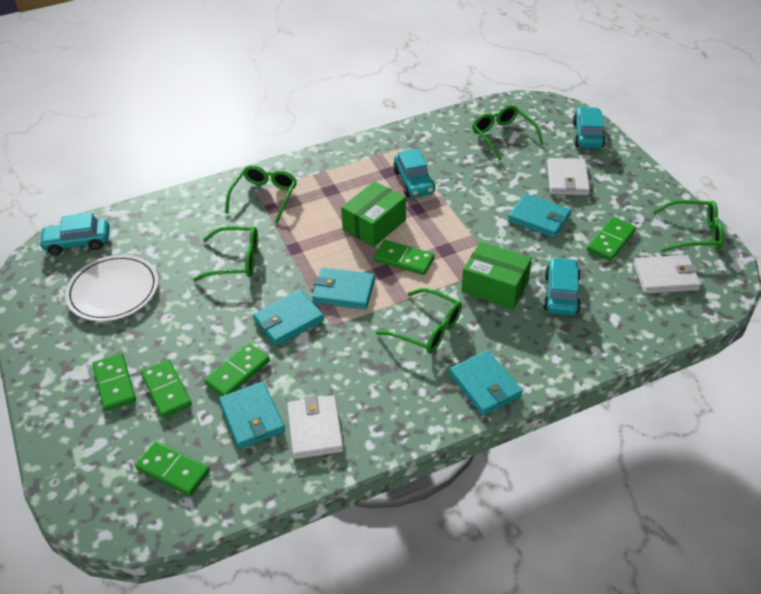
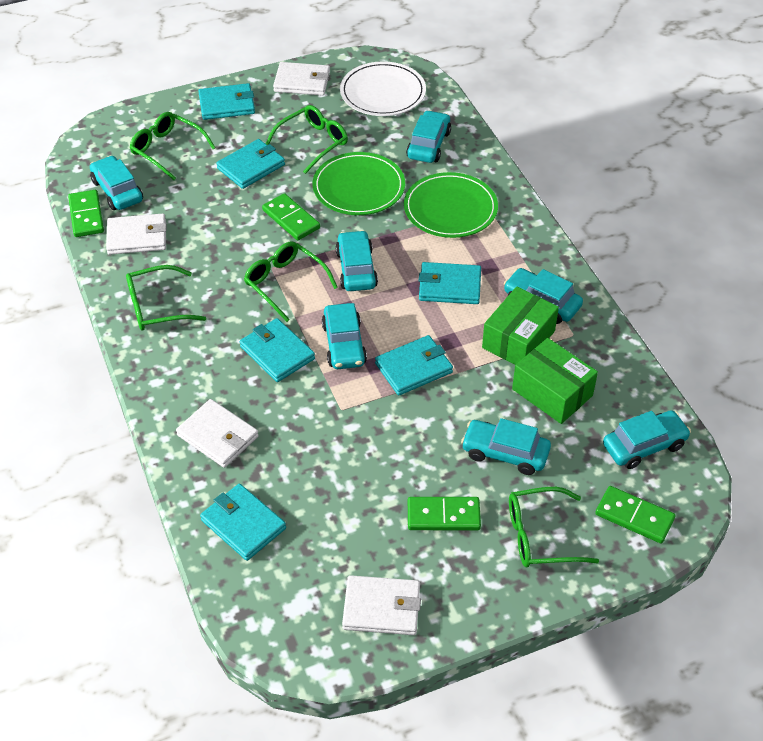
green domino: [92,353,136,411] [135,441,210,496] [141,359,192,418] [204,343,270,396] [374,240,435,275] [587,217,636,261] = 6 -> [68,190,104,237] [262,193,320,240] [408,497,481,530] [595,486,675,543] = 4
green plate: none = 0 -> [313,152,405,215] [404,172,498,238] = 2
turquoise car: [39,213,109,255] [393,148,435,198] [544,257,581,316] [573,107,605,149] = 4 -> [90,155,143,210] [322,303,367,369] [336,230,378,291] [406,110,451,163] [461,418,551,475] [504,268,583,324] [603,410,691,469] = 7
turquoise wallet: [219,382,285,449] [253,290,324,346] [312,268,375,309] [449,351,523,416] [508,194,571,238] = 5 -> [198,83,255,120] [200,484,286,561] [216,139,285,189] [240,318,315,382] [375,335,453,395] [419,262,481,304] = 6
white wallet: [287,395,344,459] [547,158,590,195] [633,255,701,294] = 3 -> [106,214,166,255] [176,399,259,468] [273,62,330,96] [342,575,421,635] = 4

